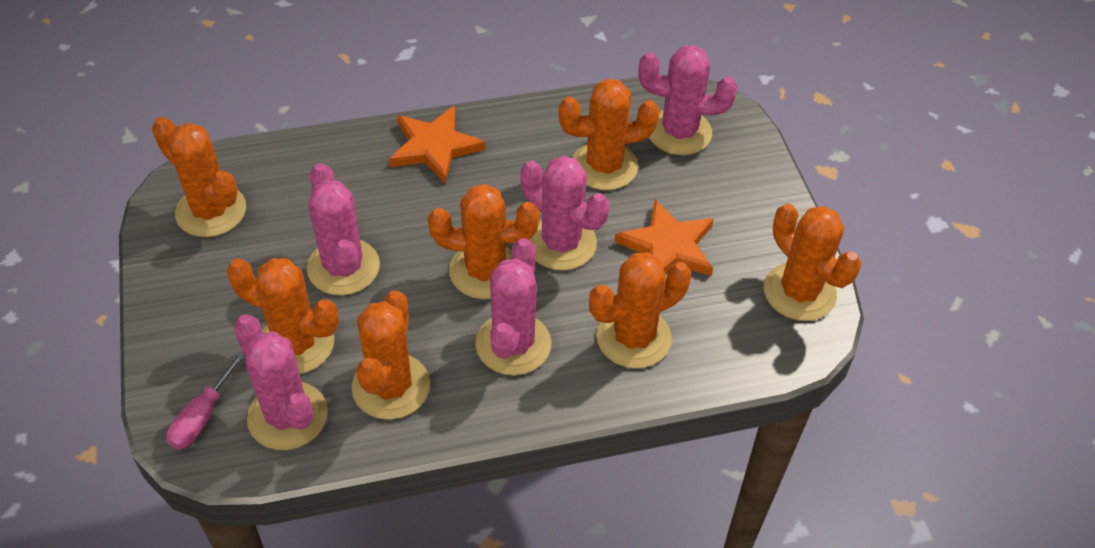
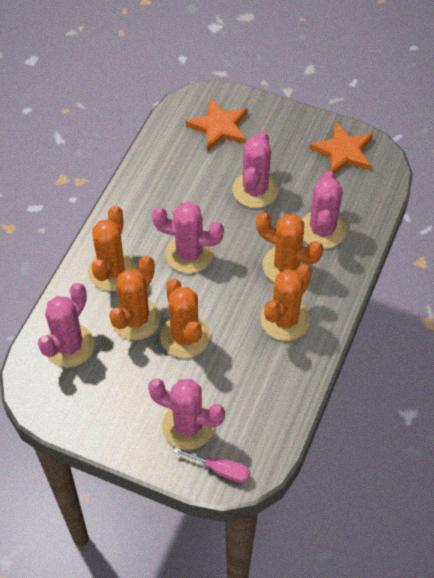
orange cactus: [152,117,246,237] [227,258,339,374] [352,290,430,420] [428,184,539,299] [559,78,660,190] [589,252,691,368] [764,203,862,321] = 7 -> [88,206,136,291] [109,256,161,340] [160,279,210,358] [256,212,323,282] [260,265,312,341] = 5

